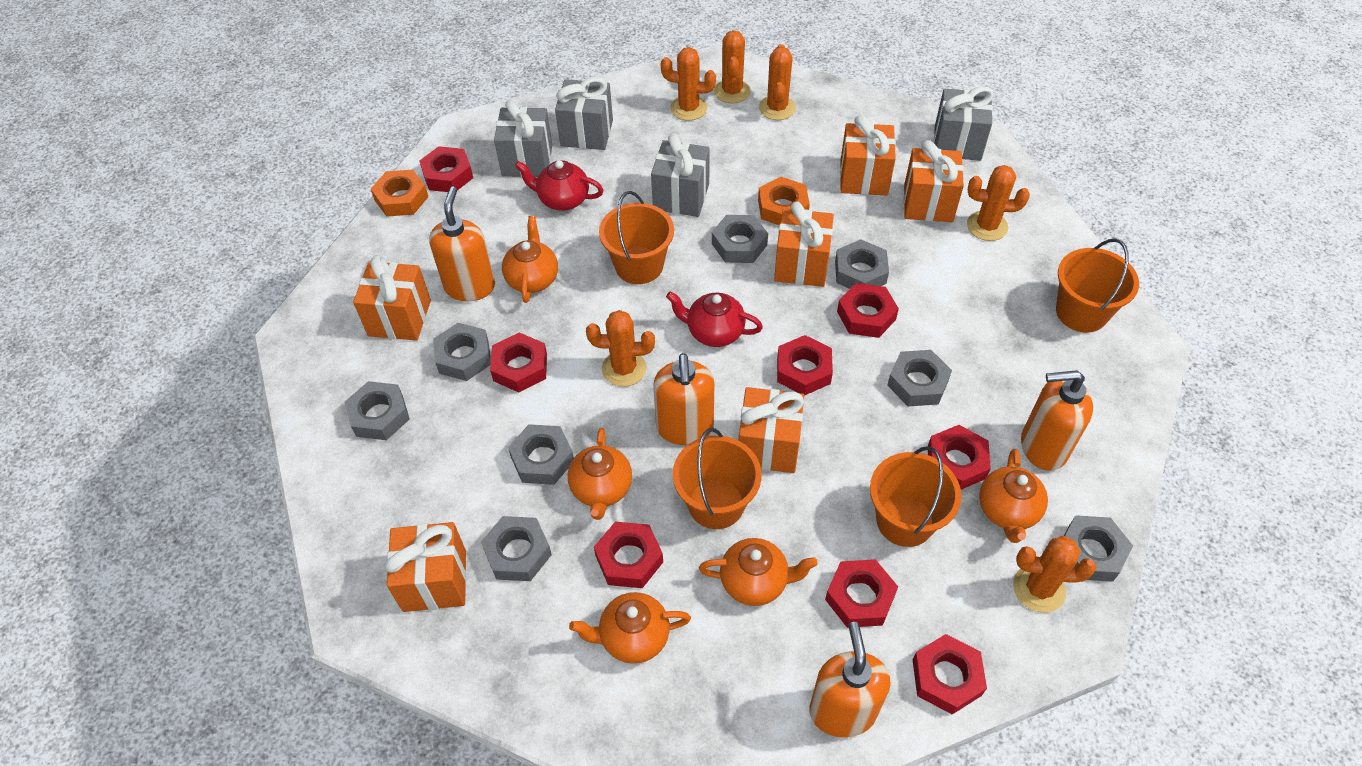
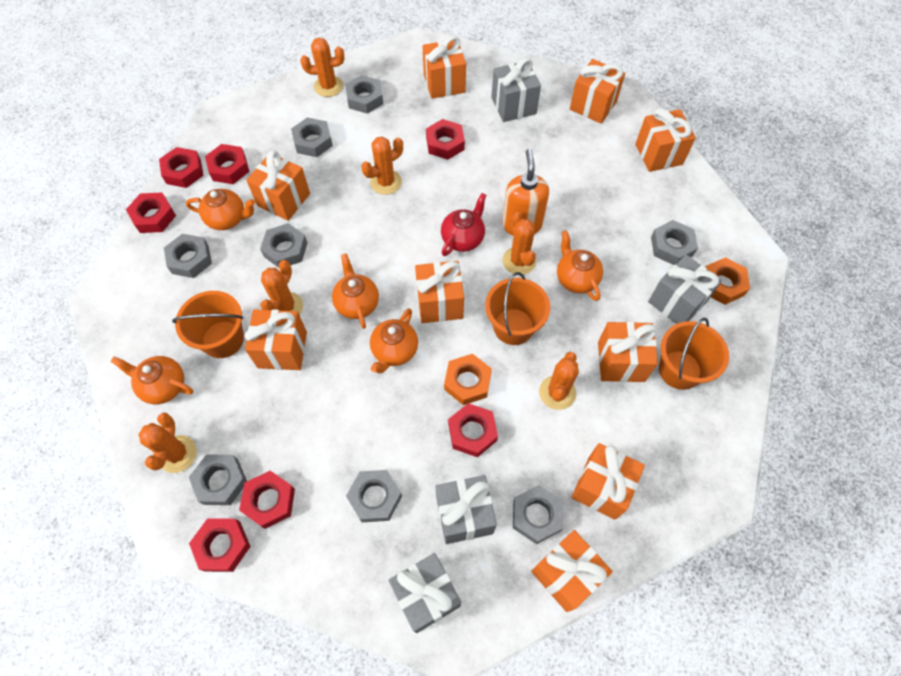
orange bucket: [599,191,674,284] [673,428,762,529] [870,446,962,547] [1056,239,1139,333] = 4 -> [172,291,244,358] [485,272,550,345] [659,317,729,390] = 3
orange gift: [353,255,431,341] [384,522,467,612] [739,387,804,473] [774,202,834,287] [840,115,896,195] [904,140,964,222] = 6 -> [244,309,307,370] [246,150,310,221] [415,261,464,323] [422,35,466,99] [531,530,613,612] [570,59,625,124] [571,443,645,520] [598,322,658,382] [635,108,696,172] = 9
orange soap dispenser: [429,186,495,301] [653,353,715,445] [809,622,891,737] [1021,370,1093,471] = 4 -> [502,149,549,236] = 1
red nut: [420,146,473,192] [490,332,547,392] [594,521,663,588] [777,335,833,396] [825,559,898,628] [837,283,899,338] [913,634,987,715] [928,425,991,490] = 8 -> [126,192,176,233] [159,147,204,188] [189,518,251,572] [205,144,249,184] [239,471,295,529] [426,119,465,160] [448,403,498,457] = 7
red teapot: [515,160,603,211] [666,291,763,347] = 2 -> [441,193,486,256] = 1

